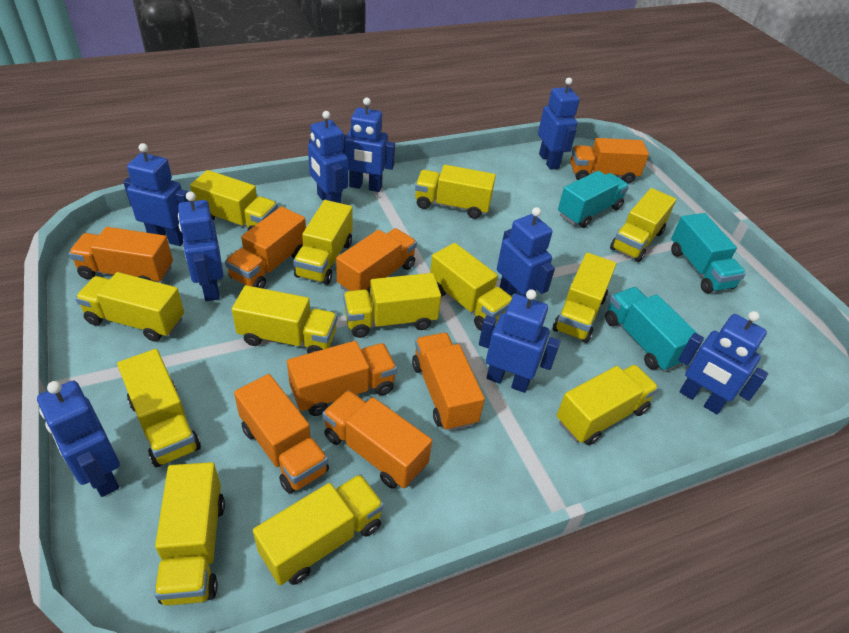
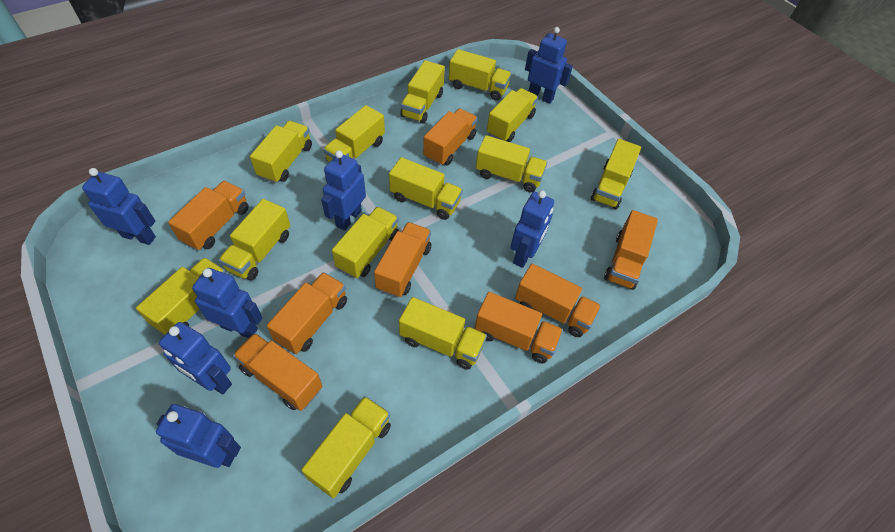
blue robot: [37,381,120,497] [123,143,189,246] [178,191,223,301] [308,111,348,203] [342,97,395,192] [479,290,560,393] [497,207,555,297] [538,78,580,170] [678,311,768,414] = 9 -> [82,168,156,245] [156,404,241,468] [159,322,232,394] [192,268,262,338] [321,150,366,231] [511,190,554,268] [525,27,573,104] = 7
turquoise truck: [558,171,629,228] [605,287,698,372] [671,213,746,293] = 3 -> none = 0

